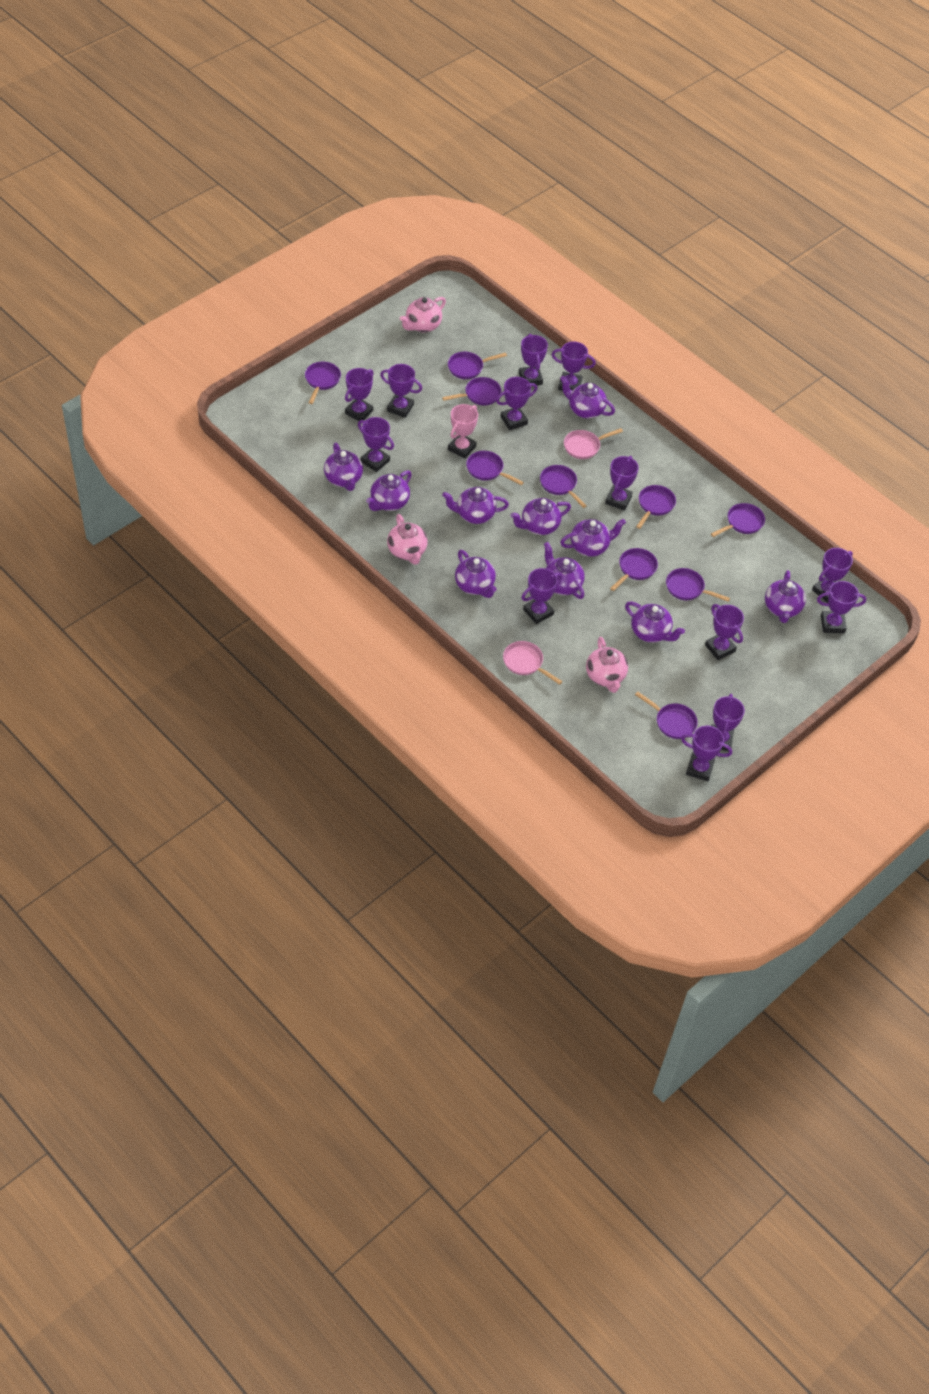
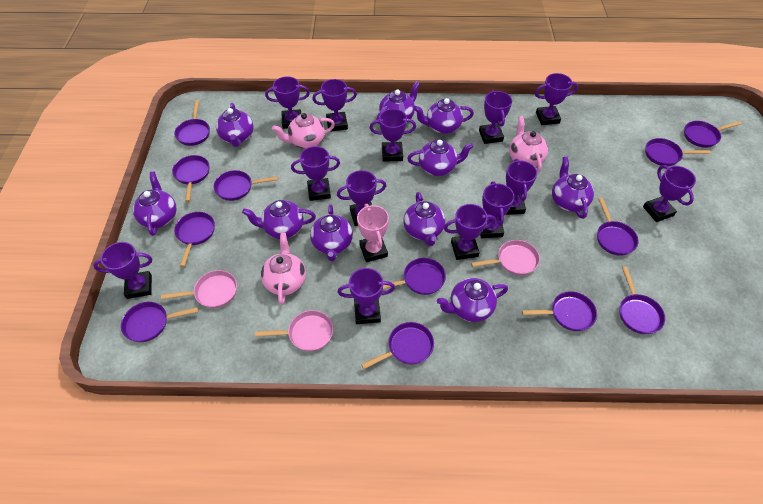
pink pan: [503,641,563,685] [564,428,623,459] = 2 -> [161,270,237,308] [255,310,333,352] [471,240,540,275] = 3
purple pan: [305,362,341,404] [442,377,501,405] [448,352,507,379] [466,451,524,485] [540,465,587,508] [610,548,658,591] [635,691,698,739] [636,485,676,529] [666,568,730,602] [711,503,765,537] = 10 -> [121,302,198,342] [172,155,210,202] [174,100,210,146] [174,212,215,267] [213,170,278,201] [361,322,434,369] [383,258,446,295] [522,292,597,331] [597,198,639,256] [619,267,665,334] [645,138,711,166] [684,121,741,148] = 12

